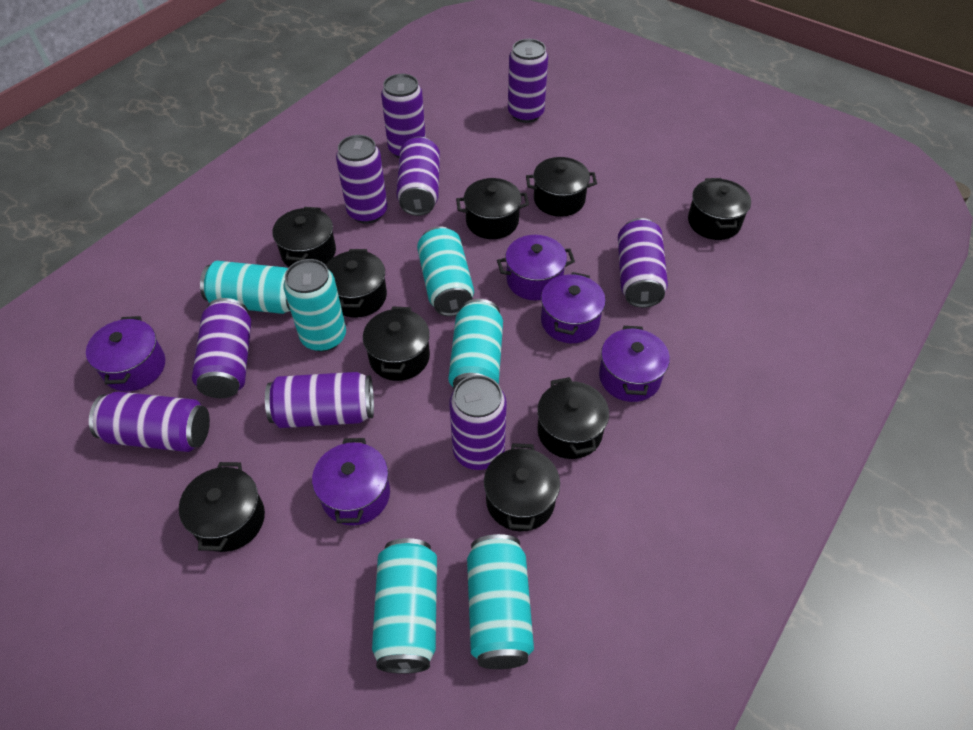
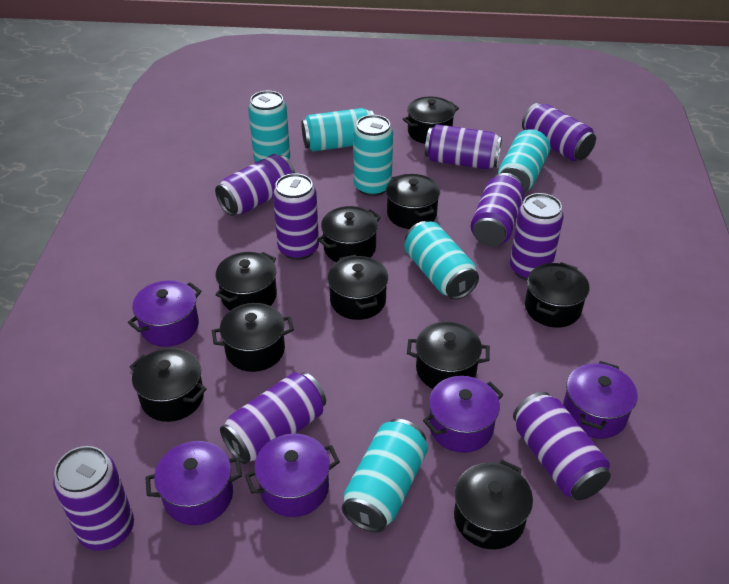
black pot: [179,462,265,552] [272,207,336,267] [326,249,387,318] [363,307,430,381] [456,178,529,239] [484,443,560,531] [526,157,597,217] [537,377,609,459] [688,178,751,240] = 9 -> [130,348,207,422] [212,303,294,372] [215,252,277,310] [317,206,381,262] [327,255,388,320] [386,174,440,229] [403,97,459,144] [407,321,490,389] [454,460,533,549] [525,262,589,327] = 10

